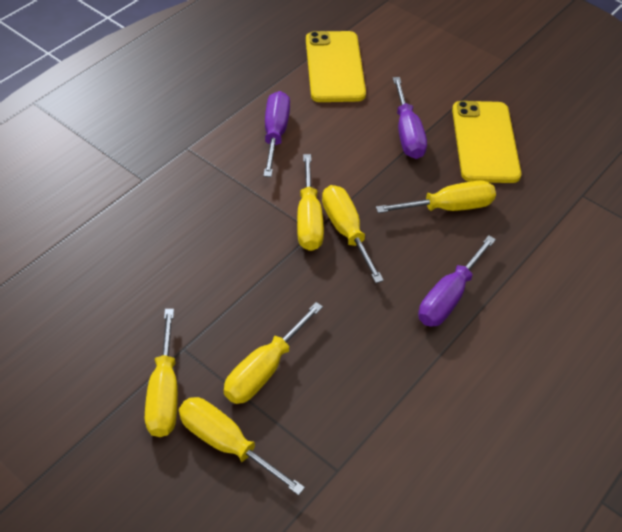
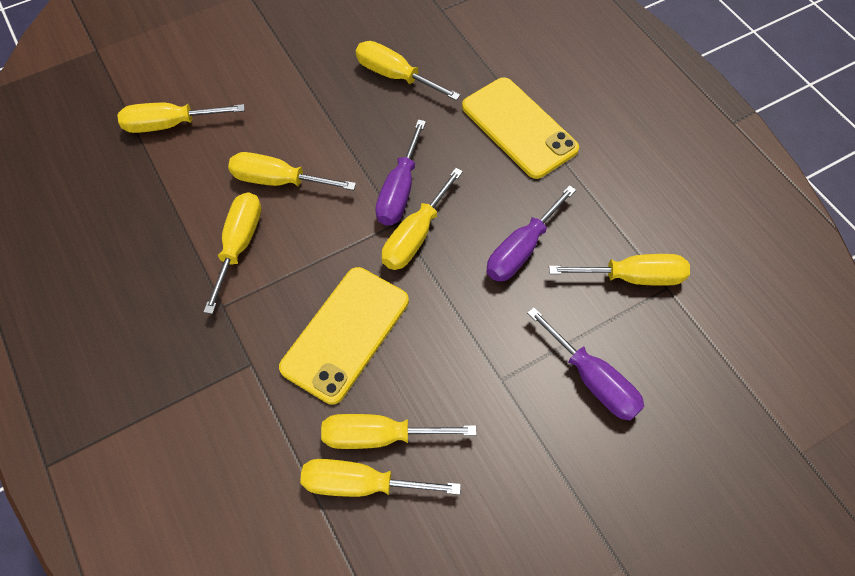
yellow screwdriver: [145,309,178,437] [179,397,305,495] [224,302,323,404] [297,154,324,251] [322,185,384,283] [376,181,496,213] = 6 -> [117,103,245,133] [204,192,261,314] [228,152,356,190] [300,459,461,497] [321,414,477,449] [355,41,461,101] [382,168,463,270] [549,254,690,286] = 8

